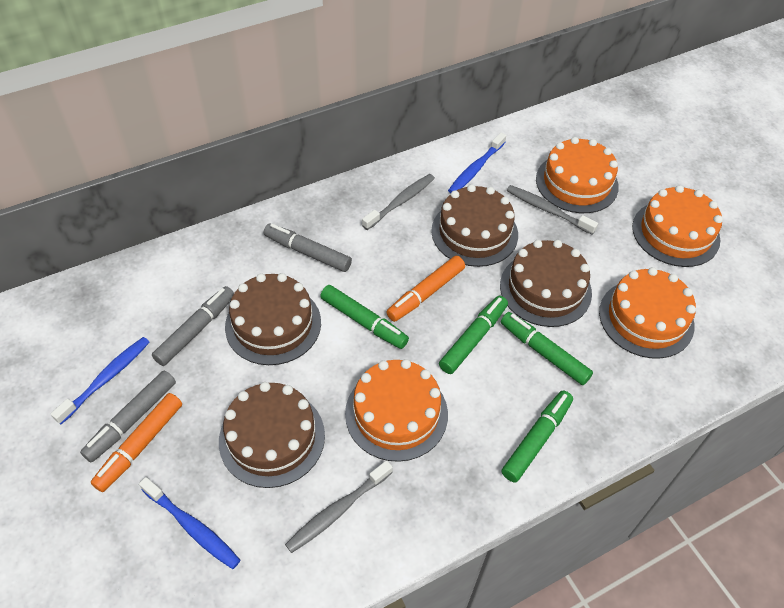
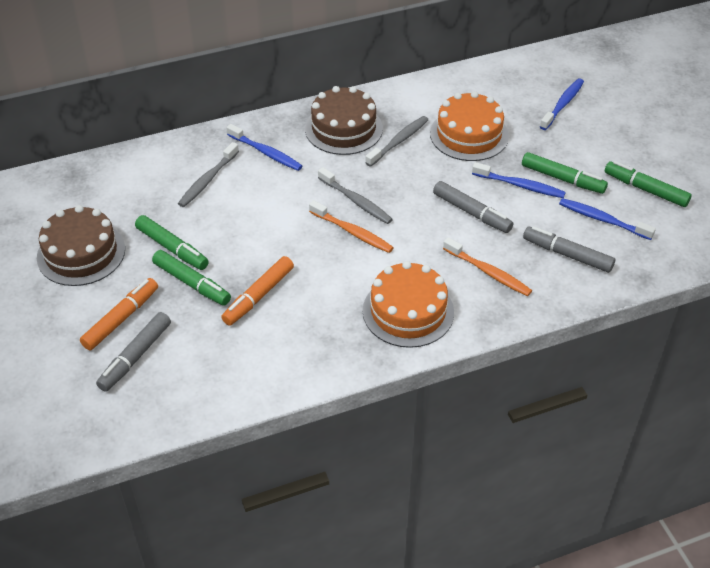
blue toothbrush: [51,337,150,424] [139,477,241,569] [448,133,506,193] = 3 -> [226,124,302,171] [472,162,566,198] [540,79,584,130] [559,198,656,240] = 4
brown cake: [219,382,325,488] [225,273,321,365] [431,184,518,267] [500,240,592,327] = 4 -> [37,205,125,286] [305,86,383,155] = 2
orange cake: [345,359,448,462] [536,137,619,213] [599,267,696,359] [632,185,723,267] = 4 -> [363,261,454,348] [430,91,509,161] = 2
orange toothbrush: none = 0 -> [309,200,394,253] [443,237,532,296] = 2

